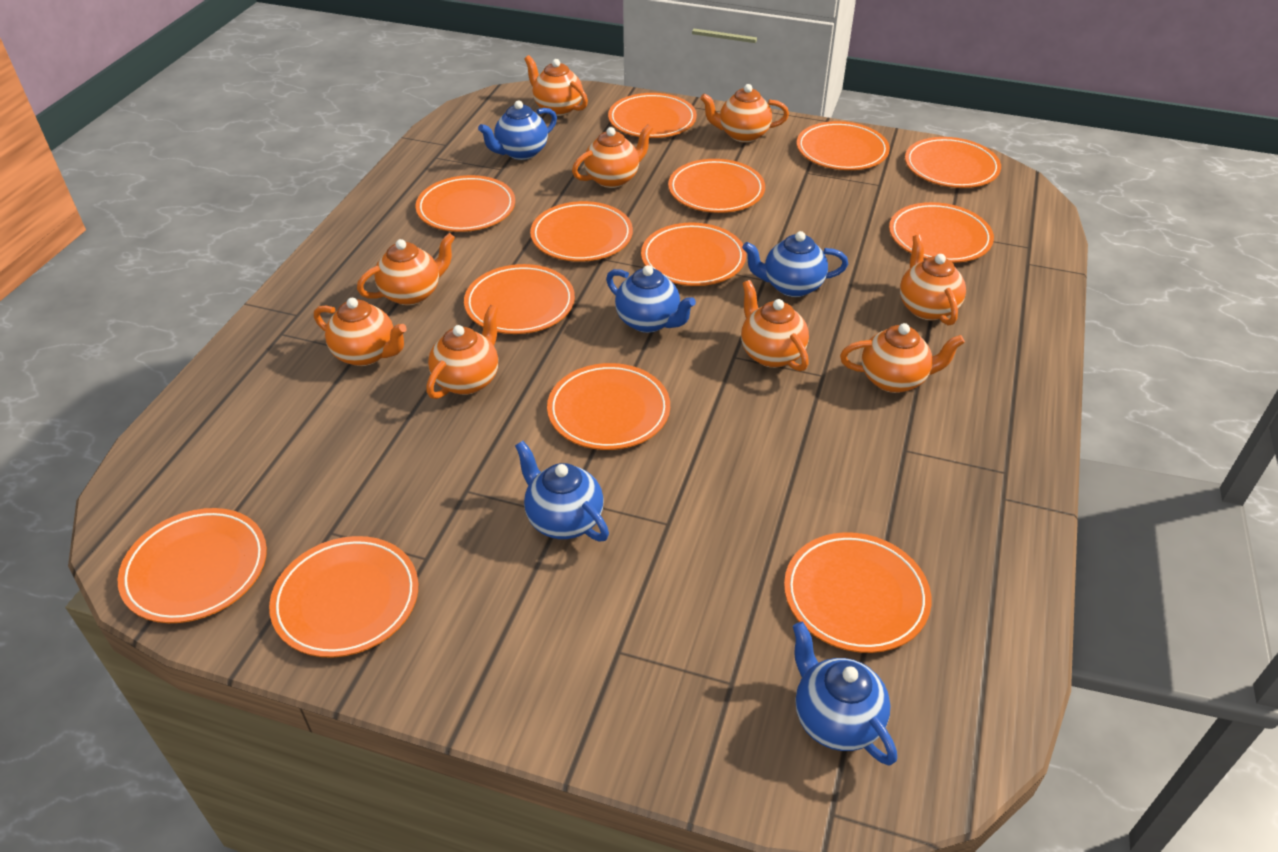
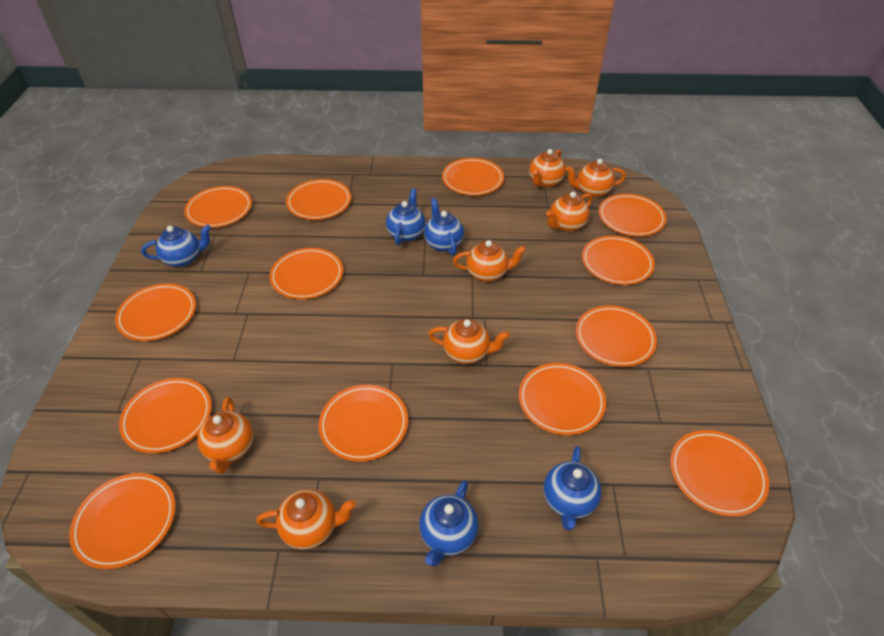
orange teapot: [314,298,407,366] [357,233,455,306] [426,305,498,399] [524,55,588,116] [572,124,653,188] [700,84,789,143] [741,280,809,372] [840,323,965,393] [900,235,966,325] = 9 -> [197,397,253,474] [256,489,356,550] [428,319,510,364] [453,240,526,282] [529,149,566,188] [546,192,592,232] [566,159,626,198] = 7

